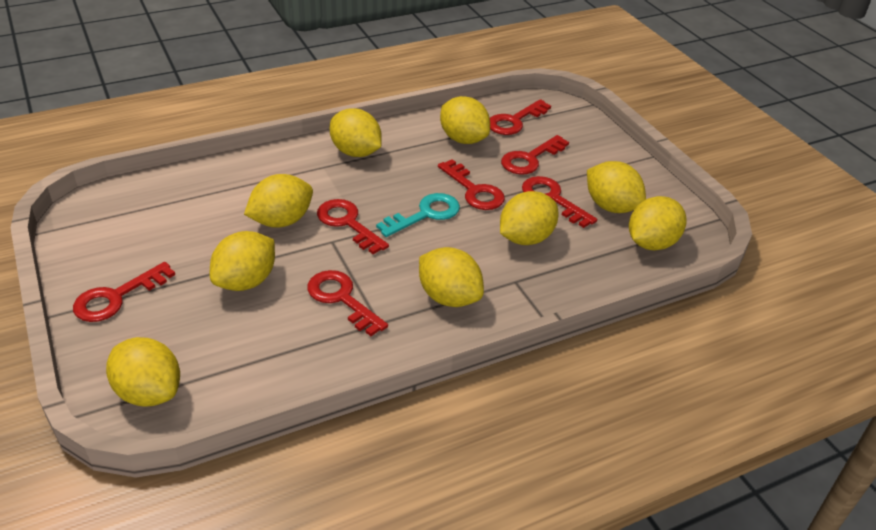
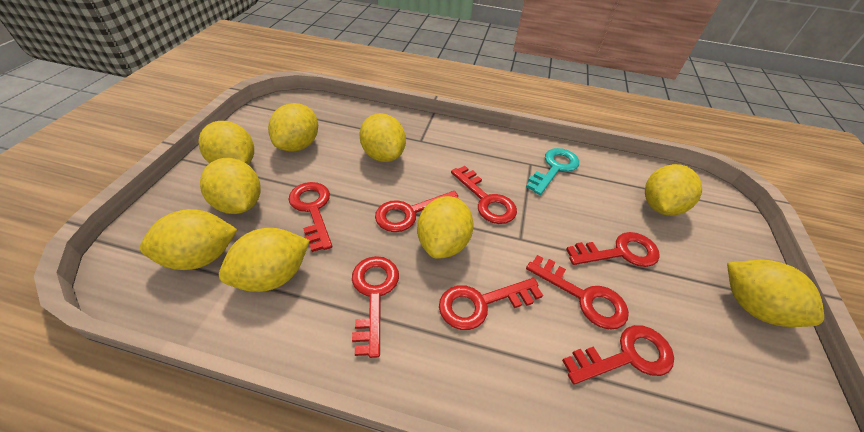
red key: [73,262,175,322] [307,270,388,336] [317,199,389,254] [438,159,505,210] [490,99,551,135] [501,135,569,175] [522,176,597,228] = 7 -> [288,182,332,252] [352,256,399,358] [375,191,459,232] [439,278,543,330] [451,166,517,224] [526,255,629,329] [562,325,674,385] [566,232,660,267] = 8

